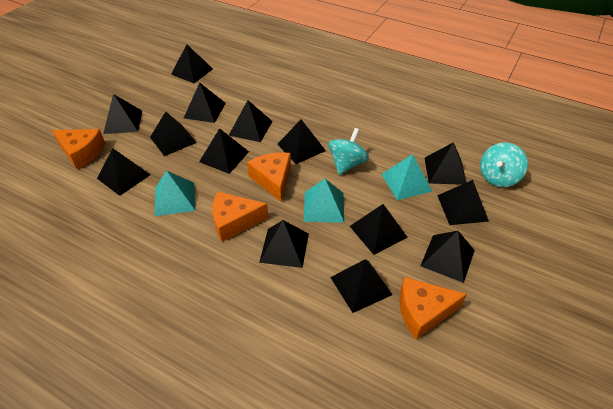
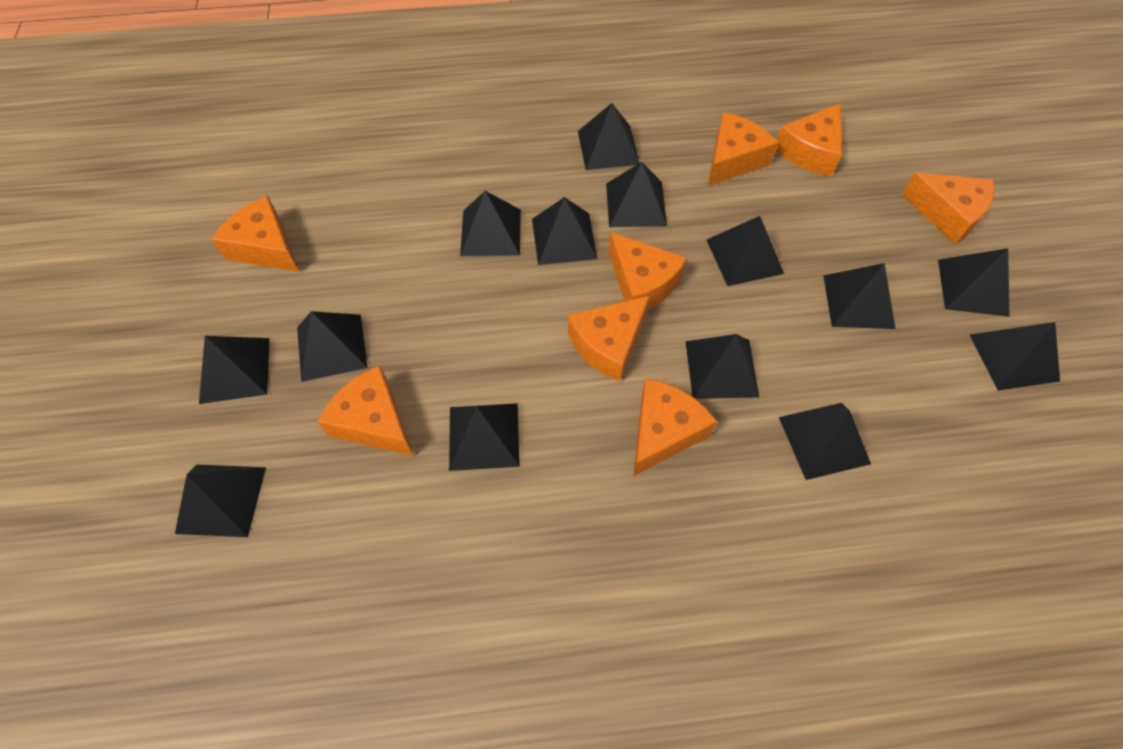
orange cheese: [52,129,105,169] [212,191,268,242] [247,152,291,202] [399,277,467,339] = 4 -> [212,196,299,272] [317,365,414,456] [568,296,650,381] [609,232,687,310] [633,378,718,476] [708,112,779,186] [776,103,842,177] [902,173,994,245] = 8
turquoise pyramid: [155,171,195,216] [304,179,344,223] [382,154,432,200] = 3 -> none = 0
turquoise spinning top: [328,128,369,175] [480,142,528,187] = 2 -> none = 0

